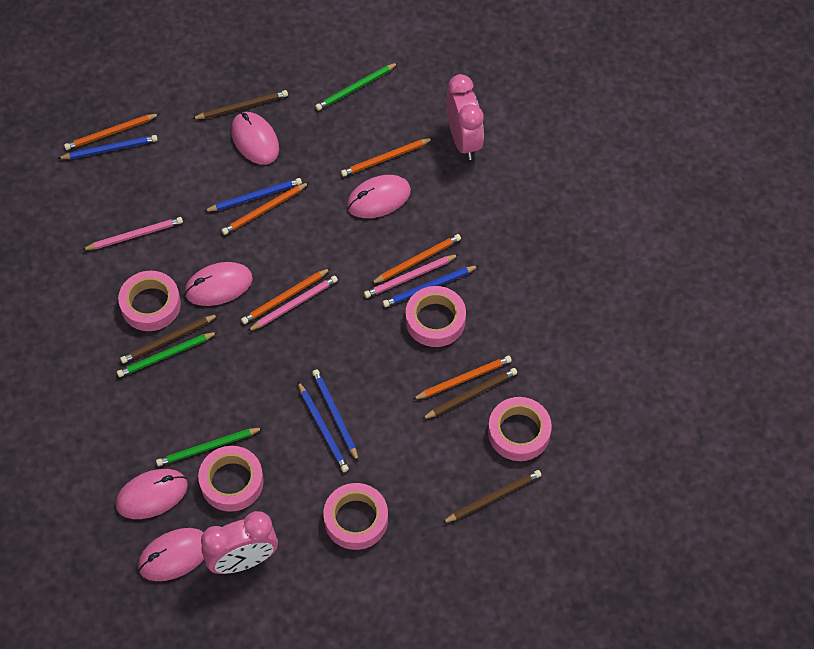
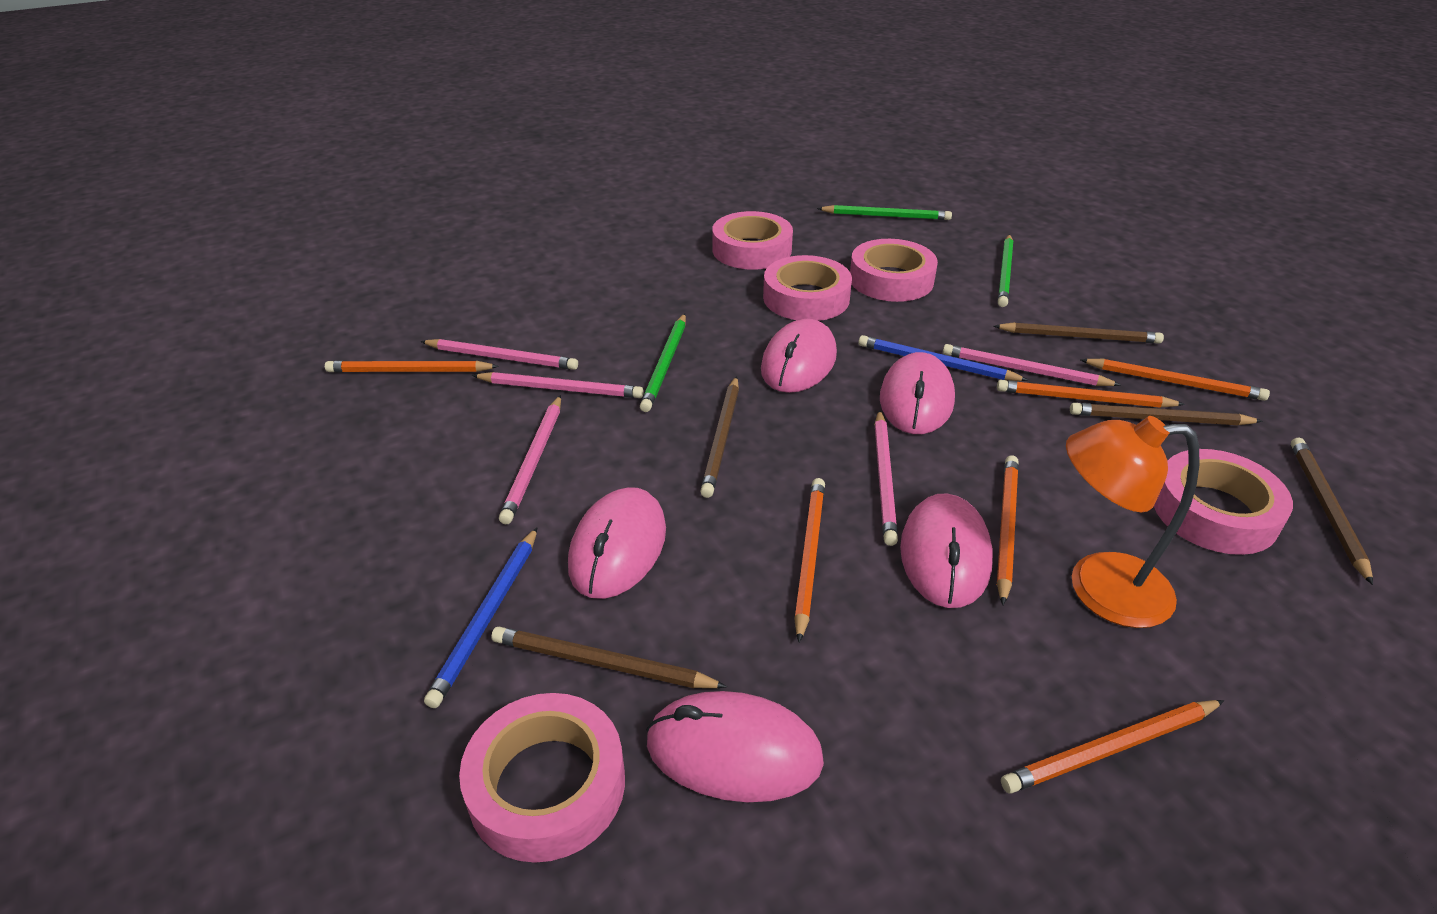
blue pencil: [57,135,158,159] [203,178,302,212] [298,382,349,472] [312,369,359,462] [383,265,479,307] = 5 -> [424,528,537,708] [858,335,1029,381] = 2
brown pencil: [120,314,219,364] [192,90,288,119] [422,368,517,419] [442,470,541,523] = 4 -> [491,627,727,688] [700,376,739,498] [994,322,1164,344] [1070,403,1263,426] [1291,438,1373,585] = 5
orange lamp: none = 0 -> [1066,416,1199,628] = 1
pink clock: [201,511,278,574] [446,74,484,160] = 2 -> none = 0
pink pencil: [82,217,183,250] [248,276,338,331] [364,254,459,298] = 3 -> [420,339,578,370] [472,372,644,398] [499,395,561,524] [875,410,898,546] [943,344,1120,386] = 5

